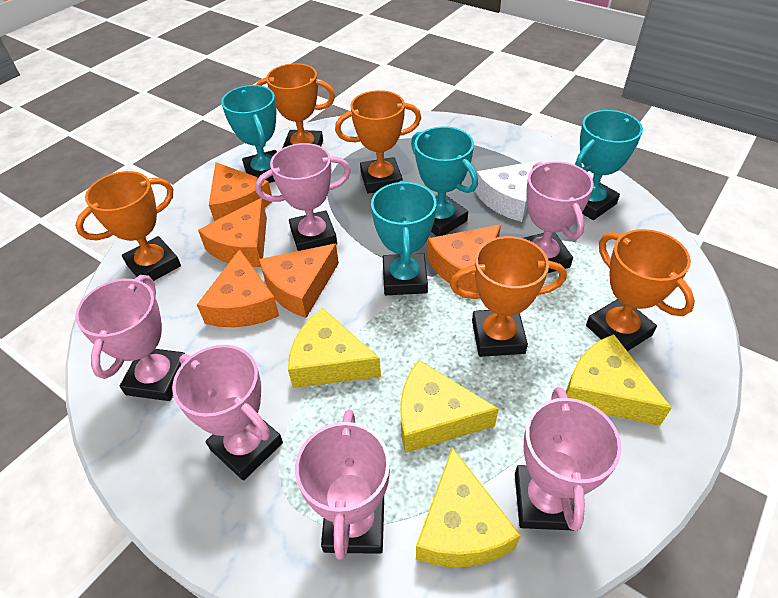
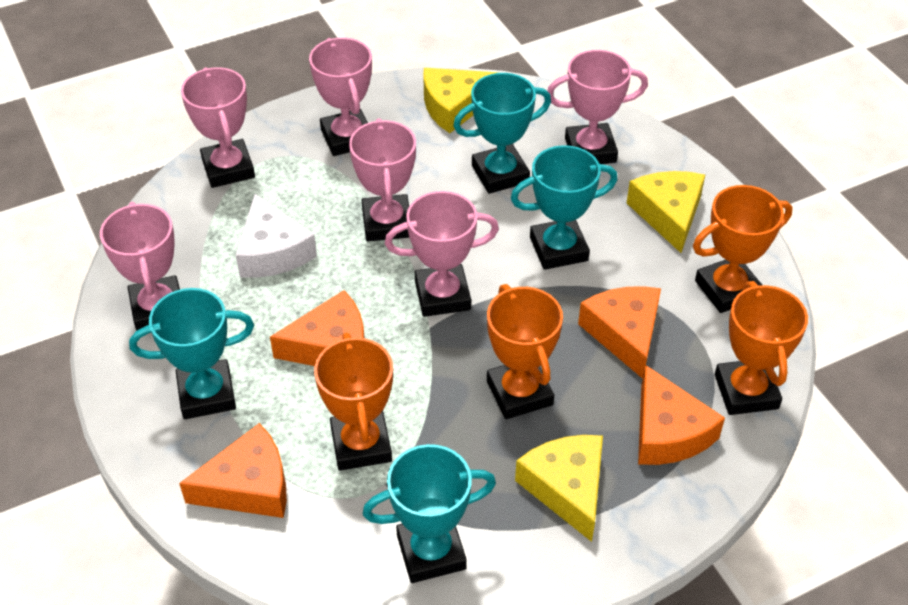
orange cheese: [197,249,279,327] [198,198,267,267] [209,162,272,221] [259,244,339,318] [428,224,501,292] = 5 -> [179,423,287,518] [270,290,365,366] [578,286,661,379] [638,365,725,465] = 4
orange trophy: [75,171,181,283] [256,63,335,148] [335,90,421,193] [450,236,567,357] [586,229,695,351] = 5 -> [314,333,393,471] [487,284,563,419] [693,185,793,313] [715,281,808,415] = 4
yellow cheese: [288,308,381,388] [400,360,499,453] [416,447,521,568] [566,334,672,426] = 4 -> [423,68,499,133] [515,435,603,542] [627,171,705,253] = 3

